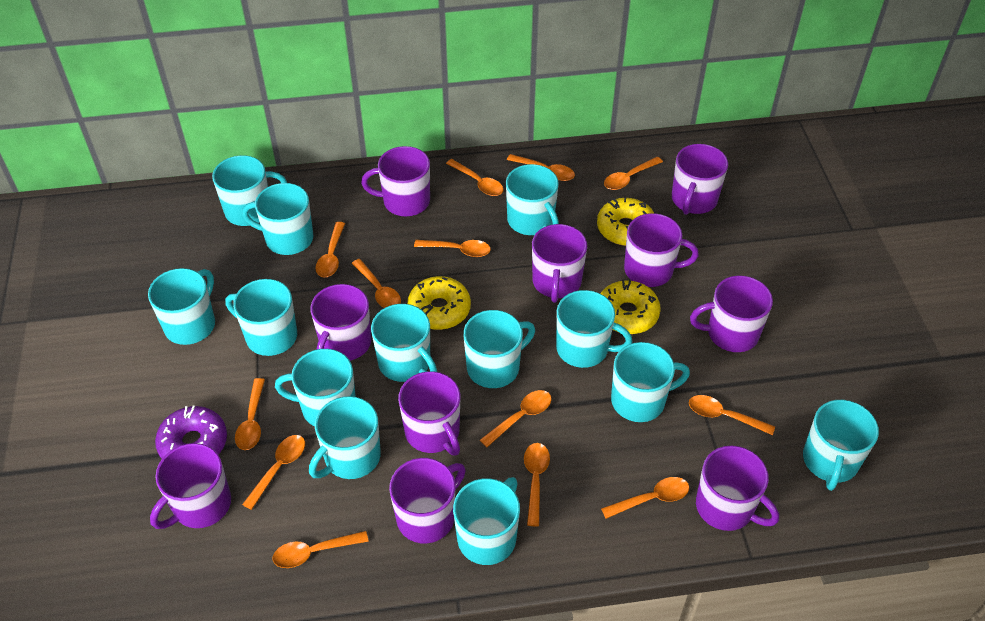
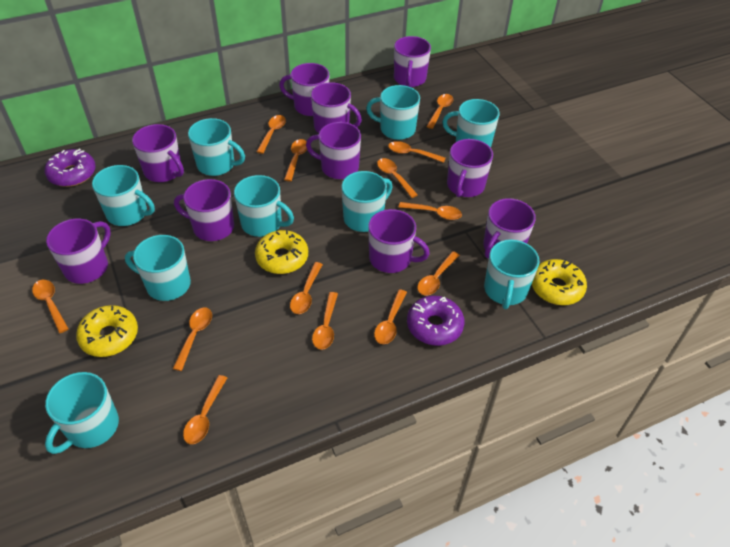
purple donut: [155,405,227,459] = 1 -> [45,149,96,187] [407,296,465,346] = 2
turquoise mug: [148,268,215,345] [212,155,287,226] [225,279,297,356] [242,183,313,255] [275,349,356,426] [309,396,381,479] [371,304,437,382] [453,477,520,565] [463,310,535,388] [506,164,559,235] [556,290,633,368] [611,342,690,422] [803,400,879,491] = 13 -> [45,372,119,454] [92,165,155,226] [125,235,191,301] [188,118,245,176] [234,175,294,237] [341,171,393,232] [366,85,420,140] [442,99,500,148] [484,240,540,309] = 9

